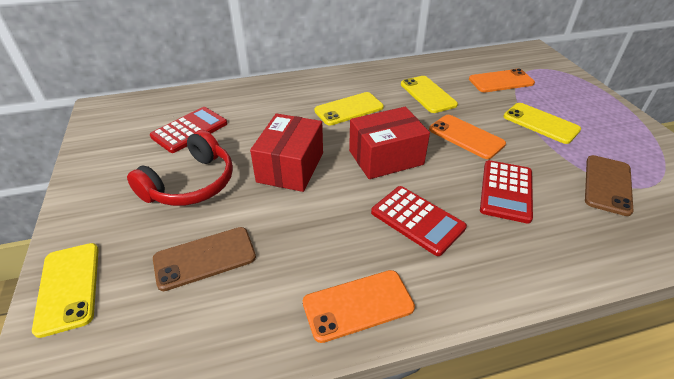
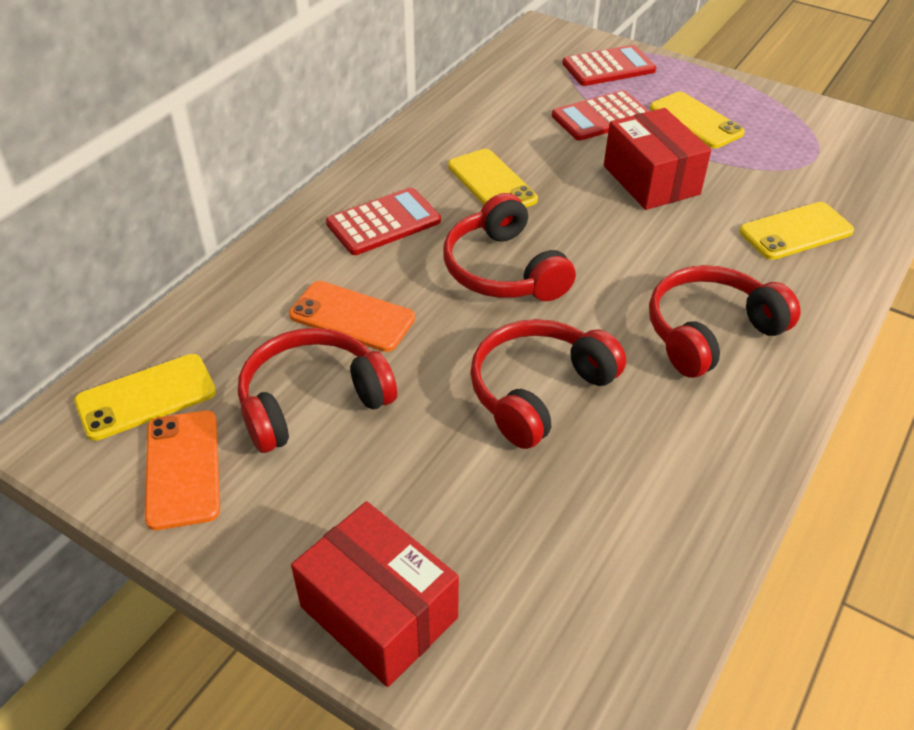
brown phone: [153,227,256,291] [585,155,634,216] = 2 -> none = 0
orange phone: [303,270,415,343] [429,115,506,159] [469,69,535,92] = 3 -> [145,411,220,530] [289,281,415,352] = 2
red headphones: [127,130,233,206] = 1 -> [238,328,397,453] [443,193,576,301] [470,319,626,449] [649,265,801,378] = 4

